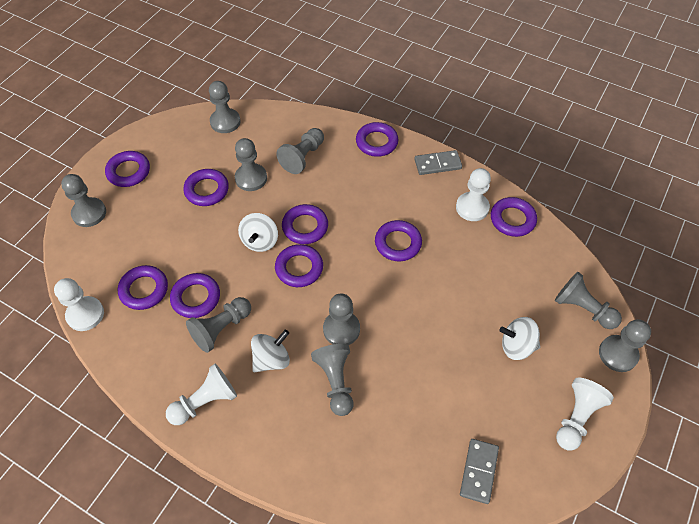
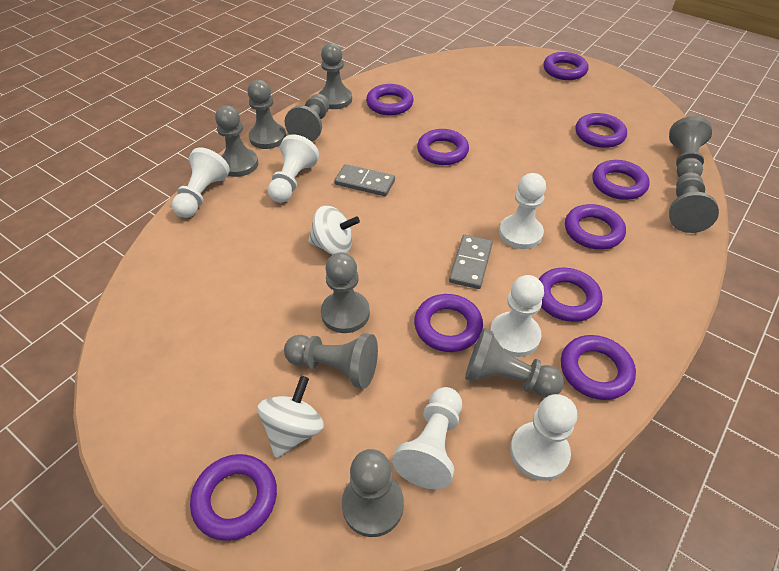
grey pawn: [61,174,106,227] [186,297,251,353] [209,81,241,133] [235,138,267,191] [276,128,324,174] [311,344,354,416] [323,293,360,345] [555,272,622,329] [599,319,651,372] = 9 -> [215,105,258,177] [247,80,286,149] [284,333,378,389] [285,94,329,142] [319,43,352,109] [321,252,370,333] [342,449,404,537] [465,328,564,397] [669,116,712,177] [669,172,719,233] = 10
purple ring: [105,151,150,187] [118,265,168,310] [170,273,220,318] [183,169,229,206] [275,244,323,287] [282,204,328,244] [356,122,398,157] [375,220,422,261] [491,197,537,237] = 9 -> [190,454,277,541] [366,84,414,115] [414,294,483,352] [417,129,469,165] [539,268,603,322] [544,52,588,80] [561,335,636,400] [565,204,626,250] [575,113,627,148] [593,160,650,200] = 10
white pawn: [54,278,104,331] [166,364,237,425] [456,168,491,221] [556,378,614,450] = 4 -> [172,148,230,218] [268,134,319,203] [392,387,462,489] [490,275,544,357] [499,173,546,249] [510,394,577,481] = 6
white spinning top: [238,213,278,252] [251,330,290,373] [500,317,540,360] = 3 -> [258,376,324,458] [308,206,360,255] = 2

